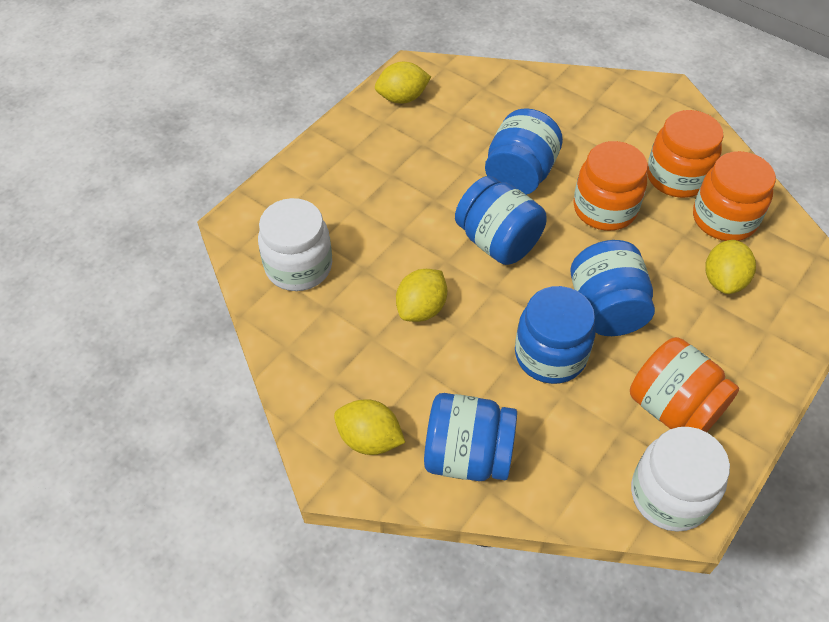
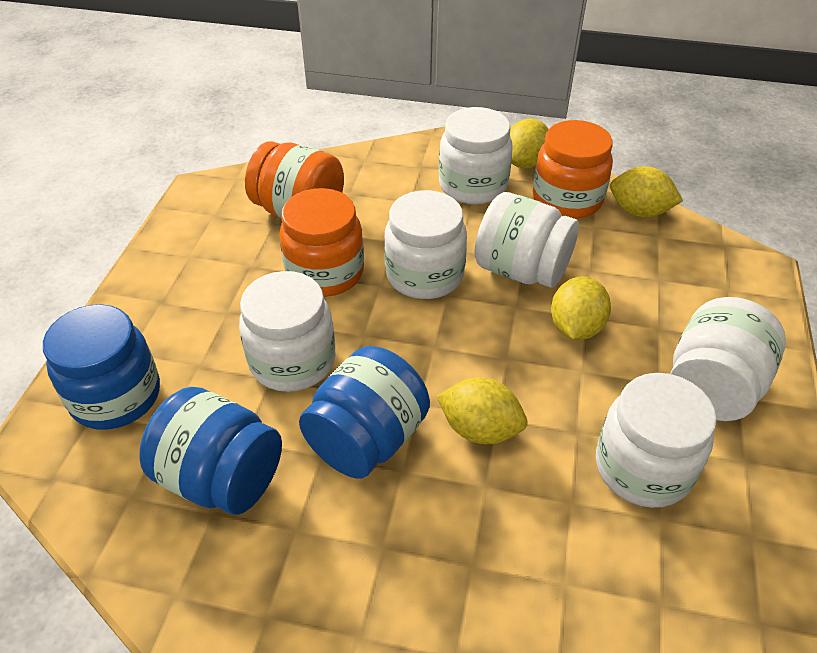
blue jar: [424,393,517,481] [455,176,547,265] [485,108,563,195] [515,286,596,384] [570,240,655,336] = 5 -> [43,304,160,430] [139,387,282,515] [299,346,430,478] = 3
orange jar: [573,141,648,231] [630,337,739,432] [647,110,723,198] [693,151,776,241] = 4 -> [245,141,344,218] [279,188,364,297] [533,120,613,219] = 3
white jar: [258,198,332,291] [631,427,730,532] = 2 -> [239,271,336,392] [384,190,467,299] [439,107,513,204] [475,192,579,288] [596,373,717,508] [670,297,786,421] = 6

